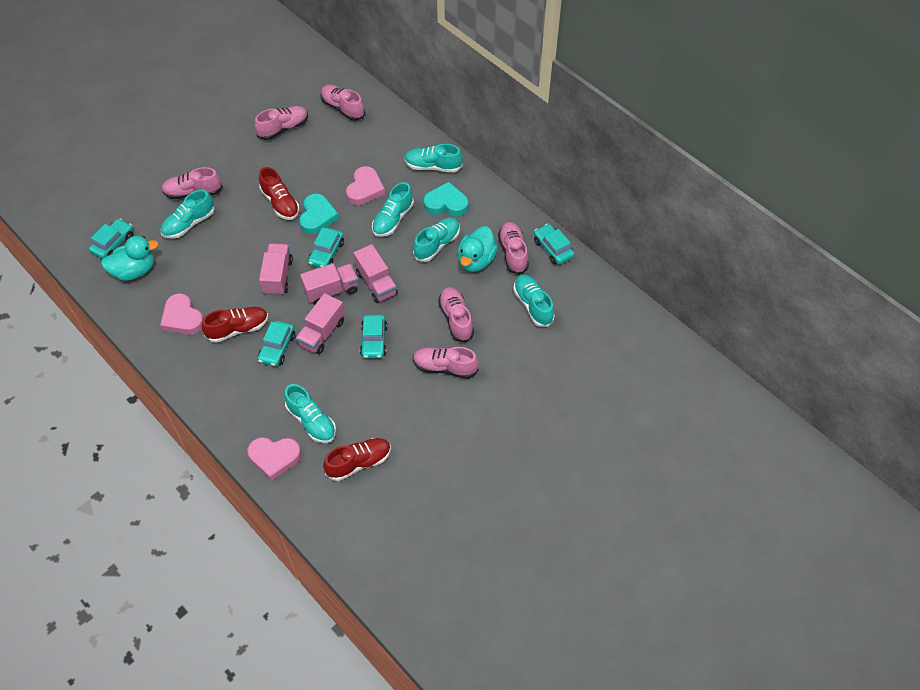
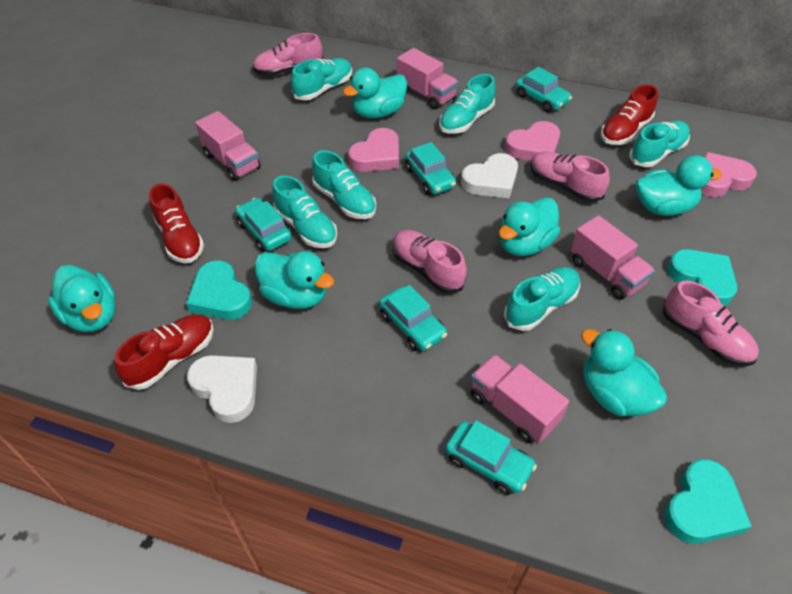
pink shoe: [161,167,223,199] [254,106,308,140] [321,85,365,121] [413,347,479,379] [438,287,474,342] [498,222,529,275] = 6 -> [252,33,323,76] [392,230,467,294] [530,151,610,202] [663,281,759,366] = 4
turquoise duck: [101,236,159,281] [458,226,498,272] = 2 -> [48,265,116,332] [255,251,334,309] [343,67,407,118] [499,197,560,256] [581,329,667,416] [636,155,722,216] = 6
turquoise heart: [299,194,339,234] [424,182,468,216] = 2 -> [186,260,252,320] [664,459,752,544] [667,249,737,306] = 3
white heart: none = 0 -> [187,355,257,423] [461,153,518,198] = 2

